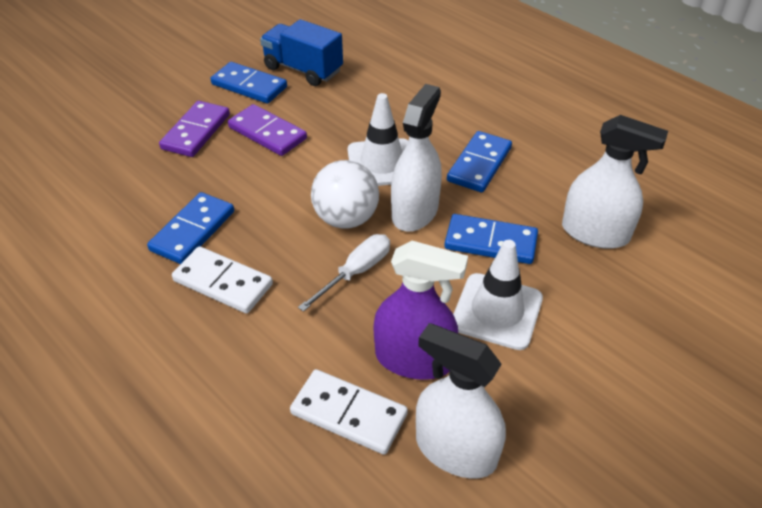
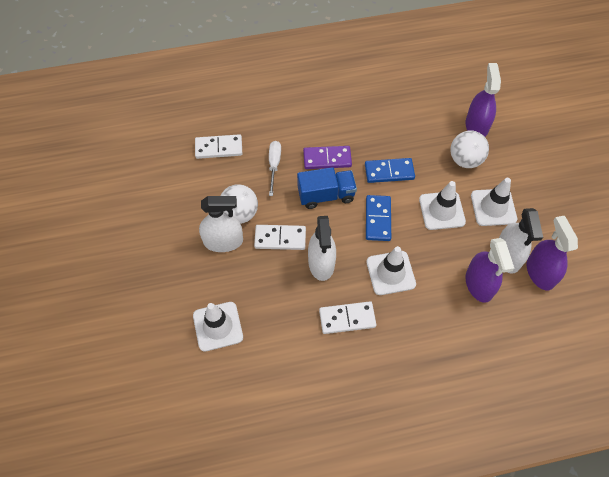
blue domino: [147,192,234,264] [211,62,287,104] [444,214,538,264] [447,131,512,192] = 4 -> [365,158,415,183] [366,195,391,241] = 2
purple domino: [159,101,230,157] [228,104,307,156] = 2 -> [303,146,352,169] = 1
purple spray bottle: [373,241,468,380] = 1 -> [465,238,514,303] [466,63,501,137] [527,216,578,290] = 3
white ball: [311,160,379,228] = 1 -> [221,184,258,224] [450,130,489,168] = 2
white domino: [172,246,273,314] [290,369,408,455] = 2 -> [195,134,242,159] [254,225,306,250] [319,301,376,334] = 3
white traffic cone: [348,93,408,186] [453,240,543,350] = 2 -> [193,302,243,352] [366,246,416,295] [419,181,466,230] [471,178,517,226] = 4

